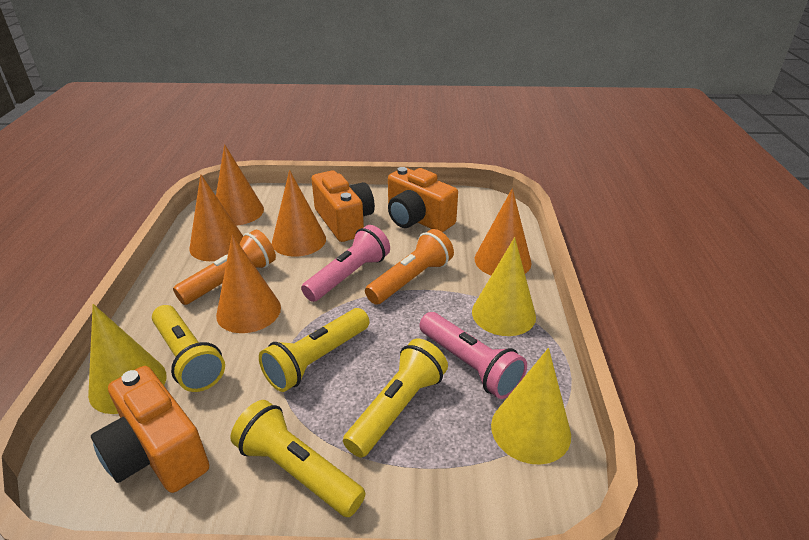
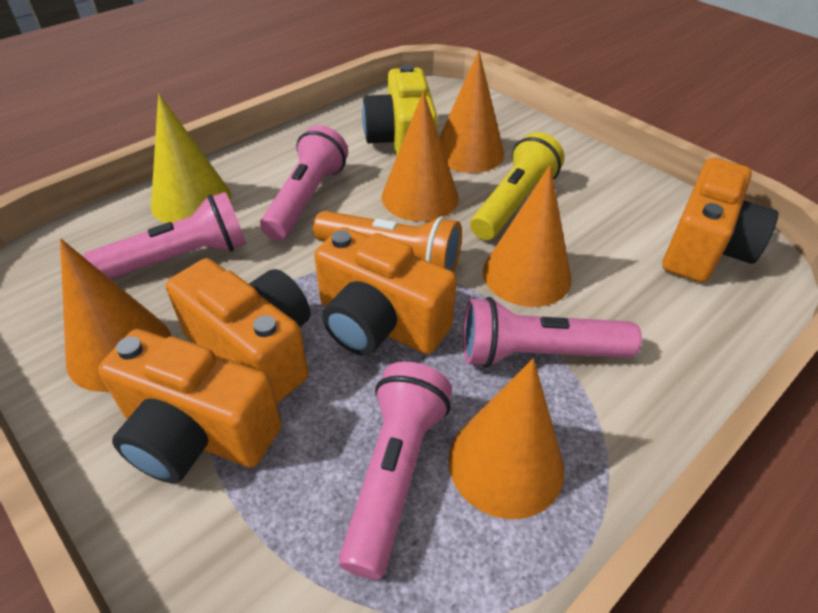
orange camera: [91,366,209,493] [312,170,375,242] [388,167,458,232] = 3 -> [98,329,282,484] [166,258,310,403] [314,227,457,355] [662,158,779,283] = 4
orange flashlight: [173,230,276,305] [365,229,454,305] = 2 -> [313,211,462,272] = 1
pink flashlight: [301,225,390,302] [419,312,527,399] = 2 -> [82,192,246,279] [260,125,348,240] [339,362,452,580] [463,297,642,368] = 4
yellow camera: none = 0 -> [362,64,438,157] = 1
yellow cone: [88,304,166,414] [472,237,536,336] [491,348,571,465] = 3 -> [151,94,232,223] = 1
yellow flashlight: [152,305,225,392] [230,400,366,517] [259,308,369,392] [343,339,448,458] = 4 -> [470,132,565,240] = 1

